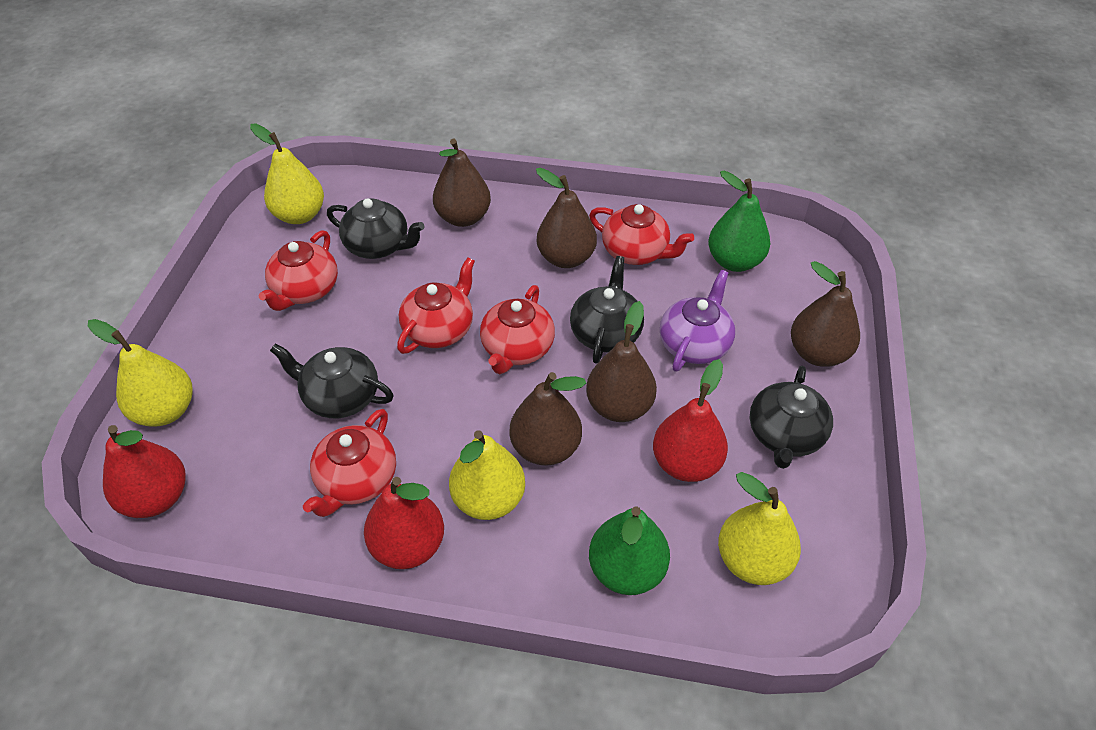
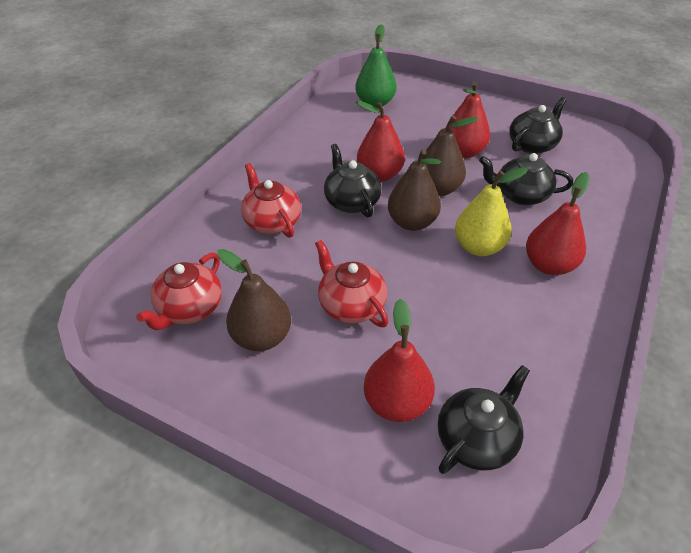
brown pear: [433,139,491,227] [510,372,586,466] [536,168,597,268] [586,301,657,422] [791,261,860,367] = 5 -> [217,249,291,351] [388,149,441,231] [422,115,478,196] = 3
green pear: [589,506,670,595] [708,170,770,272] = 2 -> [355,24,397,108] = 1
purple teapot: [660,270,735,372] = 1 -> none = 0
red pear: [103,425,186,518] [364,477,444,569] [653,359,728,482] = 3 -> [356,101,405,182] [364,299,435,422] [445,81,490,158] [526,172,590,275] = 4
red teapot: [259,230,338,311] [303,409,396,517] [397,258,475,354] [480,285,555,374] [589,204,694,265] = 5 -> [137,253,222,330] [241,163,301,238] [315,240,389,327] = 3
yellow pear: [88,319,193,427] [250,124,324,224] [449,430,525,520] [718,472,801,585] = 4 -> [455,167,528,256] = 1

